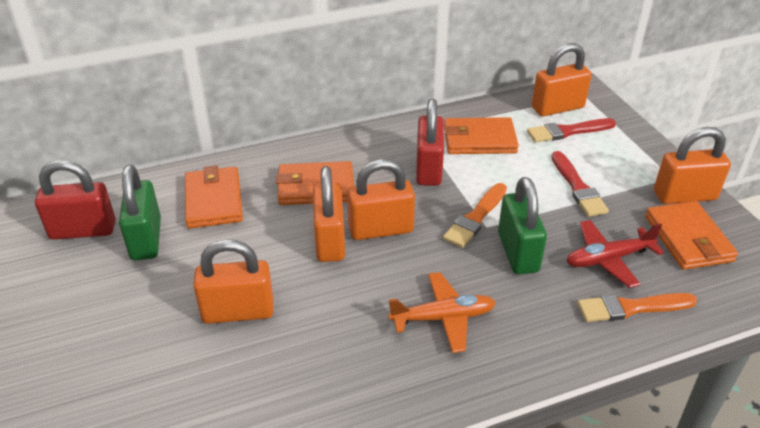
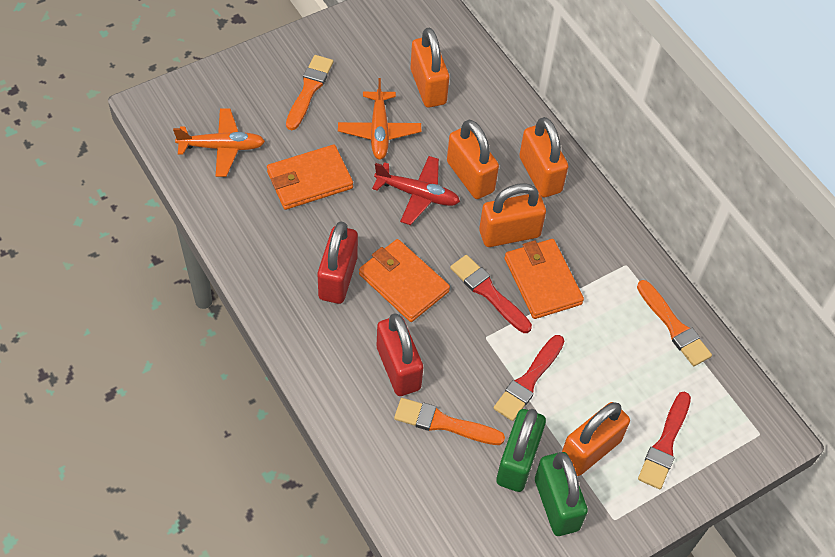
orange brush: [443,183,507,248] [577,293,697,322] = 2 -> [286,55,333,130] [394,398,505,445] [637,280,712,366] = 3
orange plane: [388,272,496,353] = 1 -> [173,108,265,177] [338,78,421,159] = 2
orange wallet: [185,165,243,229] [276,161,354,205] [444,117,519,154] [645,201,738,270] = 4 -> [267,145,353,210] [359,239,450,322] [505,239,584,319] = 3
red brush: [527,118,616,142] [551,151,609,217] = 2 -> [450,255,532,333] [494,335,564,421] [638,392,691,489] = 3

